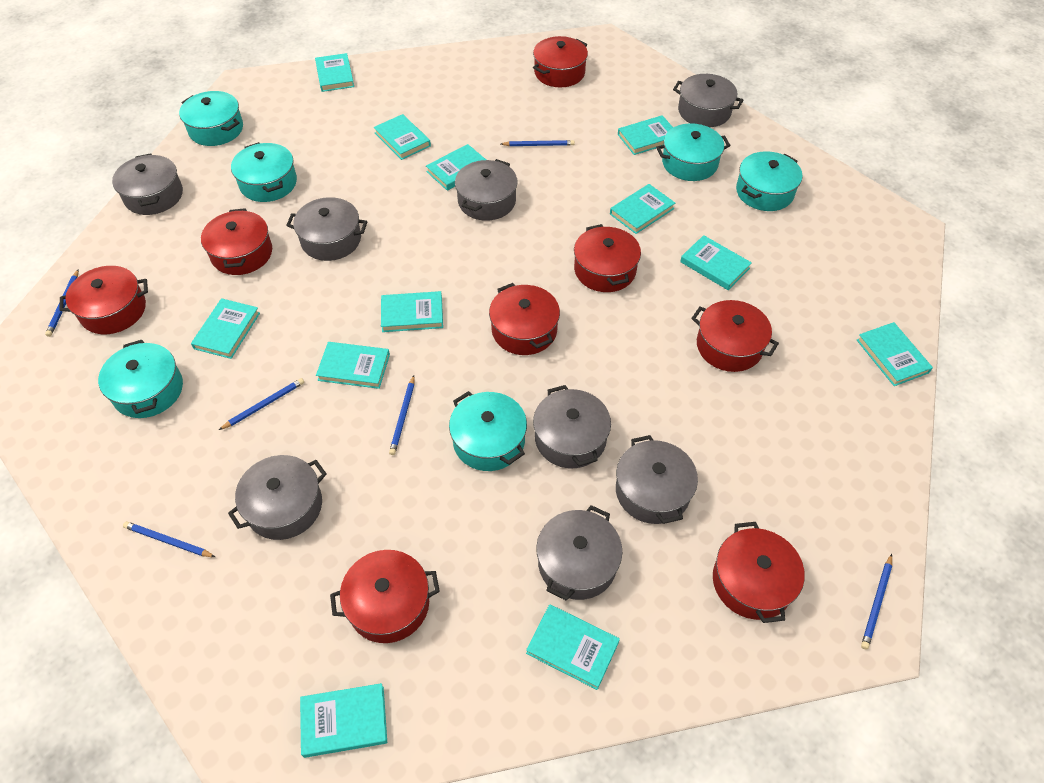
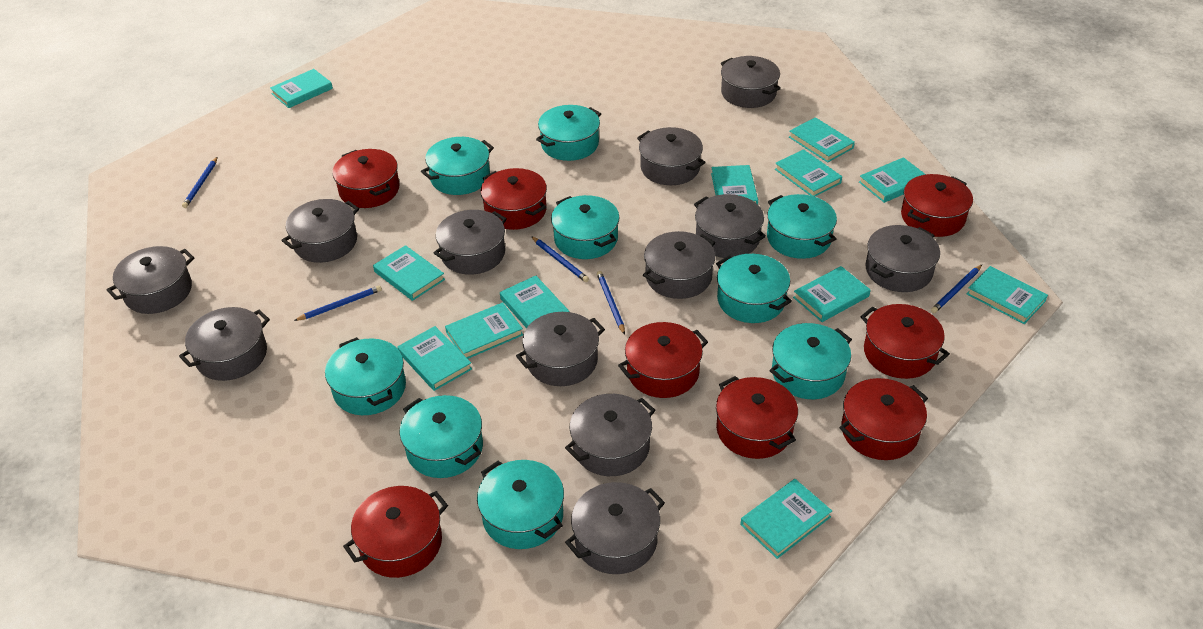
blue pencil: [45,269,79,337] [123,521,215,557] [219,378,304,430] [389,375,415,455] [501,140,575,146] [861,554,892,650] = 6 -> [182,156,218,208] [294,285,382,321] [531,236,589,282] [597,271,625,335] [931,265,982,313] = 5
grey pot: [112,153,183,215] [228,455,327,540] [286,197,367,261] [455,159,518,221] [533,385,611,468] [536,505,622,600] [616,435,698,524] [673,74,743,127] = 8 -> [107,246,194,314] [179,307,270,381] [281,199,359,263] [434,210,507,275] [516,312,605,386] [565,394,655,476] [565,482,665,574] [637,127,705,185] [643,231,715,299] [694,194,766,258] [721,56,781,108] [865,225,940,292] = 12
turquoise pot: [98,340,183,418] [179,91,243,146] [231,142,297,202] [449,391,527,471] [656,123,731,181] [736,151,803,211] = 6 -> [325,337,406,415] [399,395,483,478] [421,137,494,195] [477,460,564,549] [536,105,601,161] [551,195,620,259] [716,254,792,323] [767,194,837,259] [769,323,852,399] = 9

